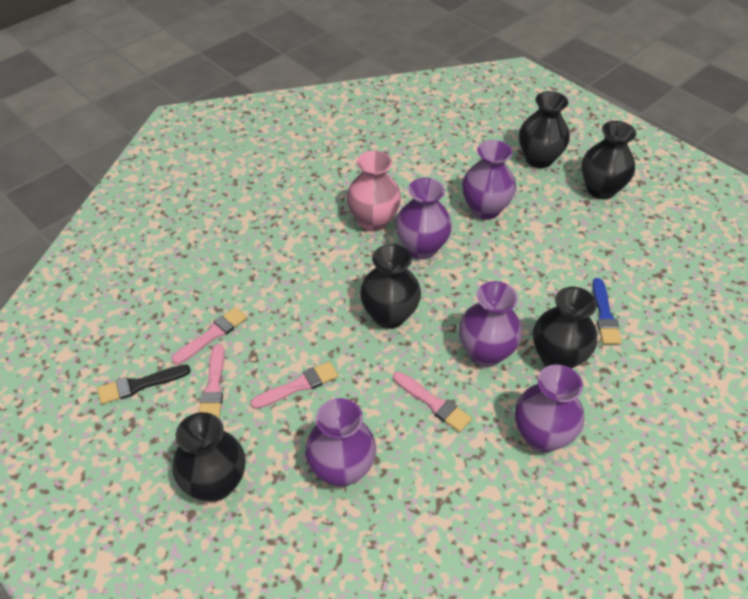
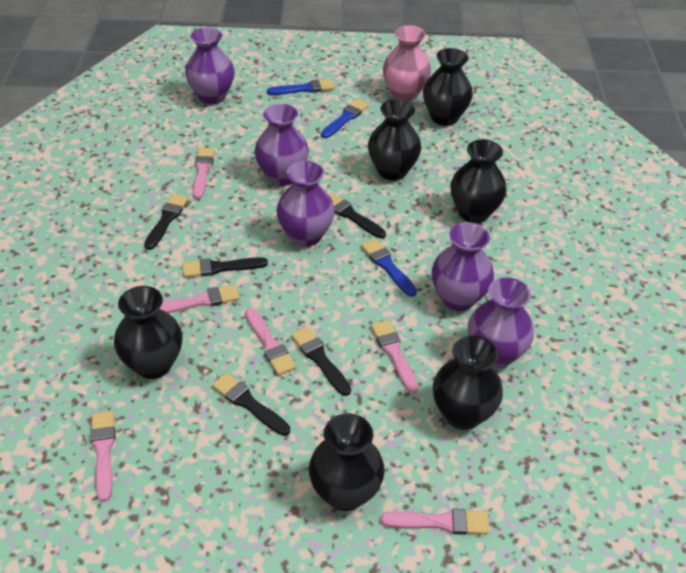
black brush: [97,365,191,404] = 1 -> [144,194,189,250] [182,257,268,277] [212,373,290,436] [291,327,351,396] [329,193,386,238] = 5
black vase: [172,412,246,501] [360,244,421,329] [519,91,570,168] [533,287,597,369] [581,121,636,199] = 5 -> [114,286,183,379] [309,413,385,511] [368,99,421,181] [423,48,473,126] [433,336,503,430] [450,139,507,223] = 6
blue brush: [592,278,622,344] = 1 -> [267,79,335,95] [321,99,369,138] [361,239,417,297] = 3
pink brush: [172,307,247,365] [199,344,224,418] [250,362,338,409] [393,372,472,432] = 4 -> [91,411,115,502] [159,285,240,313] [193,148,215,199] [245,308,296,375] [371,320,419,393] [381,509,489,535] = 6

